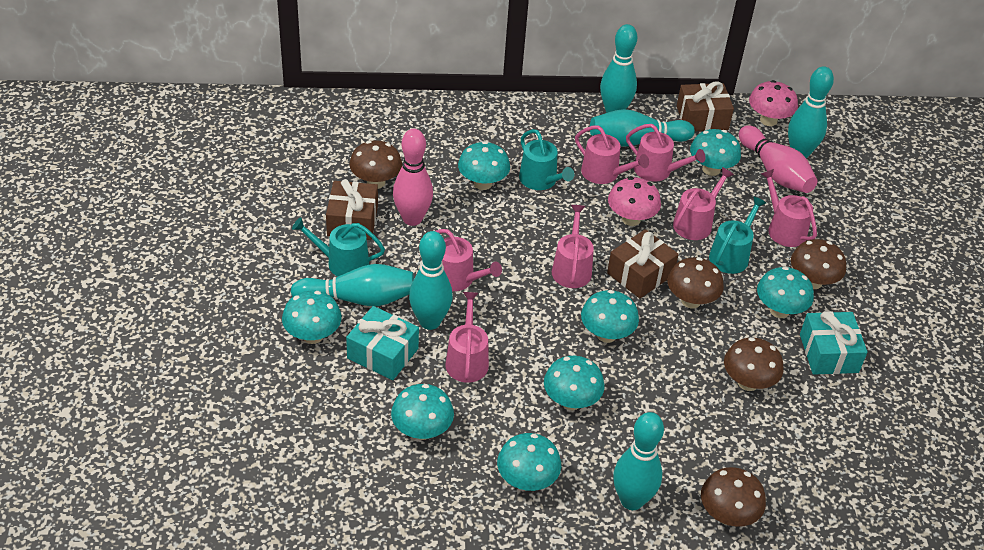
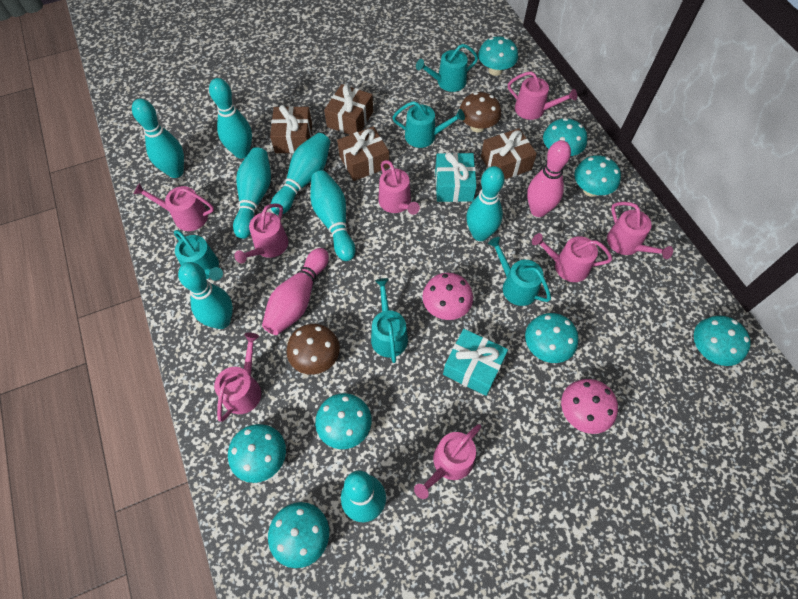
brown gift: [326,179,378,240] [607,229,679,299] [677,81,734,131] = 3 -> [270,105,312,154] [324,84,373,135] [337,126,389,181] [481,128,537,180] = 4
brown mushroom: [349,140,402,189] [667,257,724,308] [701,467,766,527] [724,337,783,391] [791,239,846,289] = 5 -> [287,324,340,375] [459,92,501,132] = 2
pink watering can: [436,229,502,291] [445,292,489,383] [552,205,594,288] [575,125,649,184] [626,124,706,182] [673,167,734,240] [761,169,817,247] = 7 -> [134,183,214,231] [214,333,261,422] [234,203,288,264] [378,160,420,215] [414,424,481,499] [508,71,577,120] [532,233,612,282] [607,202,673,259] = 8
turquoise bowling pin: [291,264,414,306] [409,231,453,330] [590,109,695,147] [600,24,637,113] [613,412,664,510] [788,66,834,158] = 6 -> [132,99,184,178] [178,262,233,329] [209,78,252,159] [233,147,271,239] [271,133,330,215] [310,170,355,261] [341,471,386,522] [466,166,505,241] = 8
turquoise watering can: [292,217,385,276] [519,129,574,190] [709,196,766,274] = 3 -> [174,230,223,281] [371,278,408,363] [392,101,465,148] [416,44,478,92] [488,237,551,306] = 5

